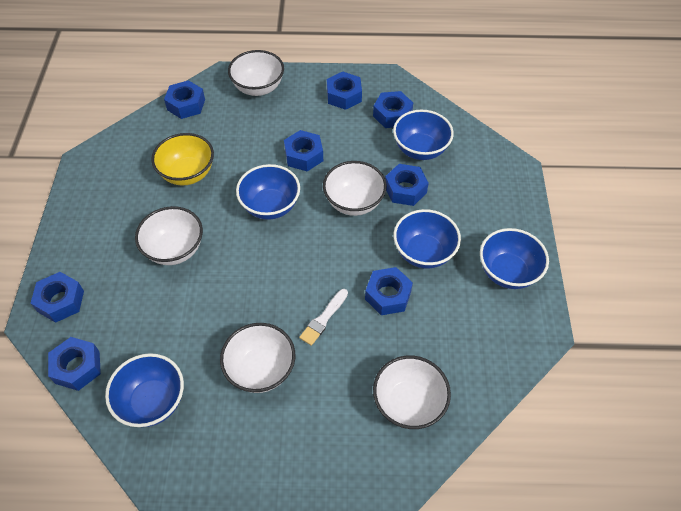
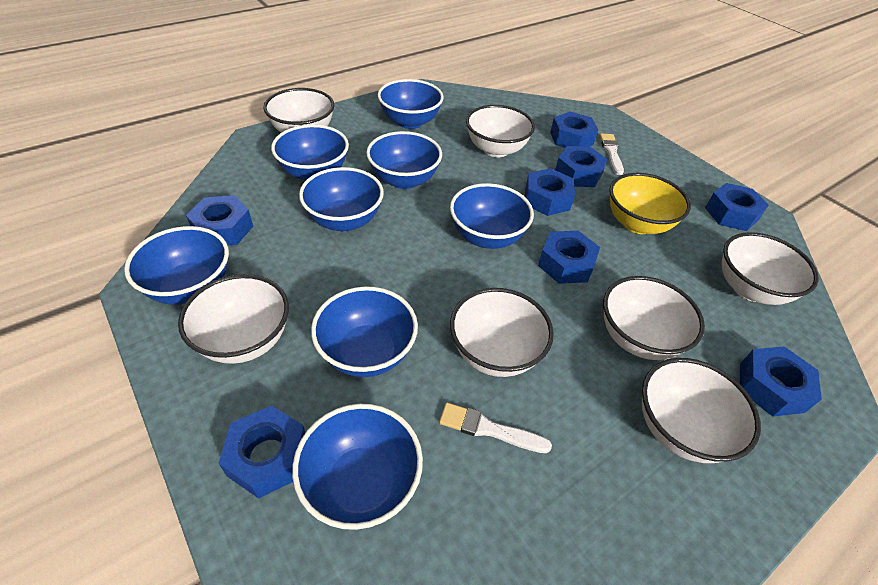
blue bowl: [105,353,184,427] [236,164,300,220] [393,110,454,160] [394,209,461,269] [480,228,549,289] = 5 -> [124,226,229,305] [271,124,349,181] [292,404,423,530] [299,167,384,231] [311,286,418,377] [366,131,442,189] [378,79,444,129] [450,183,534,249] = 8
white bowl: [135,206,203,265] [220,323,295,393] [228,50,284,96] [323,161,387,216] [373,355,451,429] = 5 -> [178,274,289,364] [263,88,334,133] [450,288,554,377] [466,105,535,157] [603,276,705,360] [642,358,761,463] [722,232,819,305] = 7
white brush: [299,289,348,346] = 1 -> [439,403,552,453] [600,133,624,175] = 2

